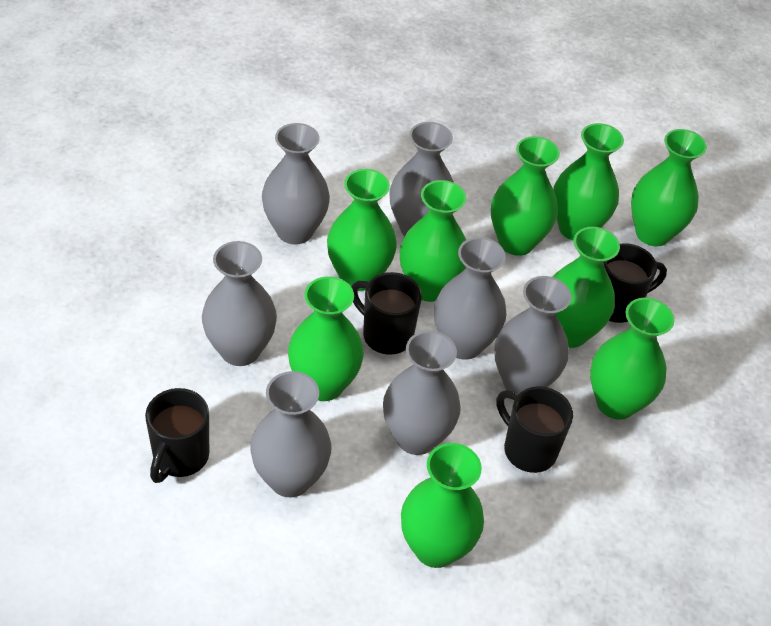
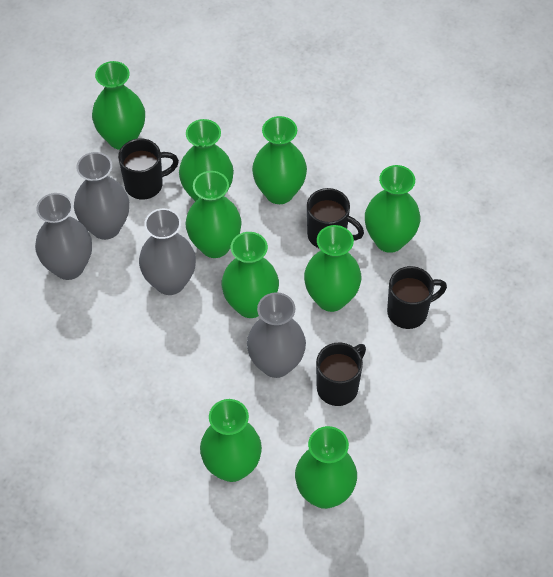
grey vase: [202,241,277,366] [250,371,331,497] [262,123,330,245] [383,330,461,455] [390,122,454,236] [434,237,506,360] [494,276,572,394] = 7 -> [35,193,92,280] [74,152,129,240] [139,208,196,295] [247,292,306,378] = 4

